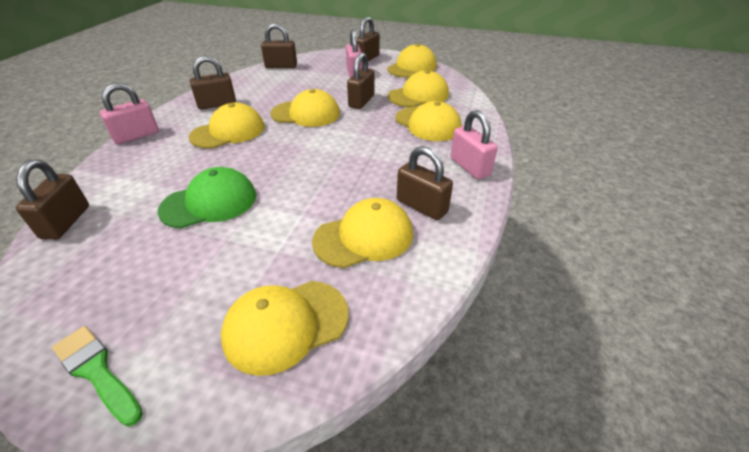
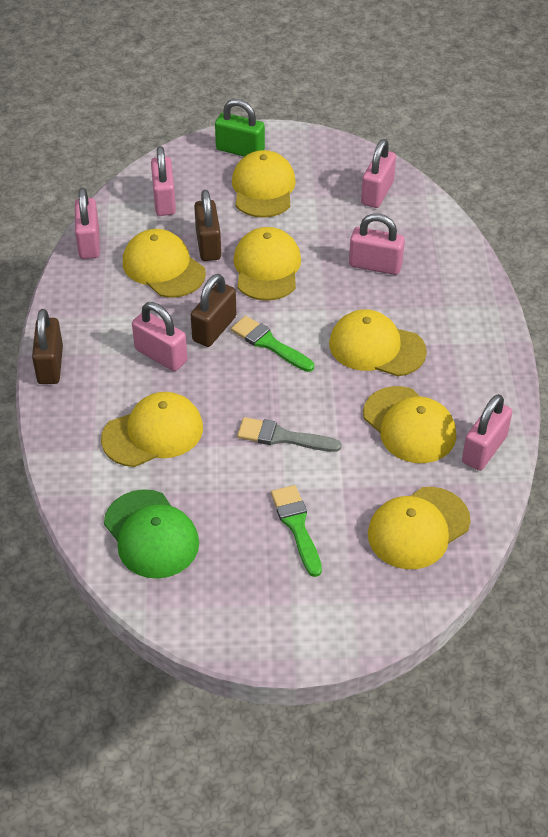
brown padlock: [16,159,89,240] [190,56,236,110] [261,23,297,68] [347,53,375,109] [357,17,380,61] [397,146,453,220] = 6 -> [32,309,63,384] [191,274,236,347] [194,190,221,261] = 3
green brush: [52,326,143,427] = 1 -> [231,316,314,372] [271,485,322,577] = 2
green padlock: none = 0 -> [215,99,265,157] = 1
grey brush: none = 0 -> [237,417,342,452] = 1
pink padlock: [100,83,159,144] [346,29,363,78] [450,110,498,179] = 3 -> [75,188,100,259] [132,302,187,371] [151,146,176,216] [349,214,405,275] [361,139,396,208] [462,394,512,471] = 6

